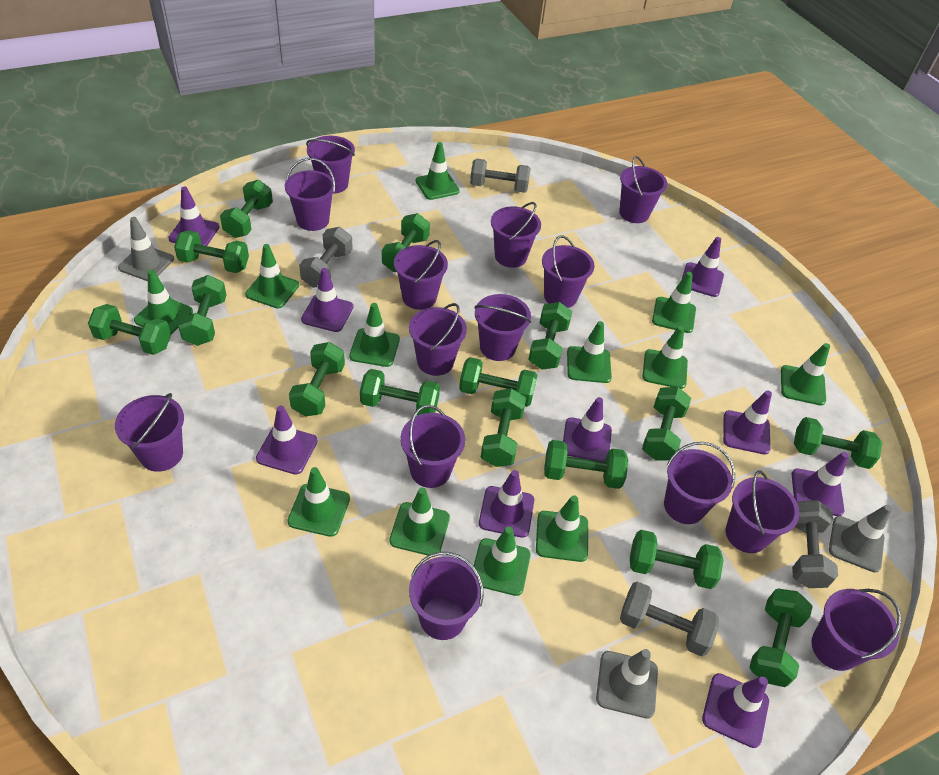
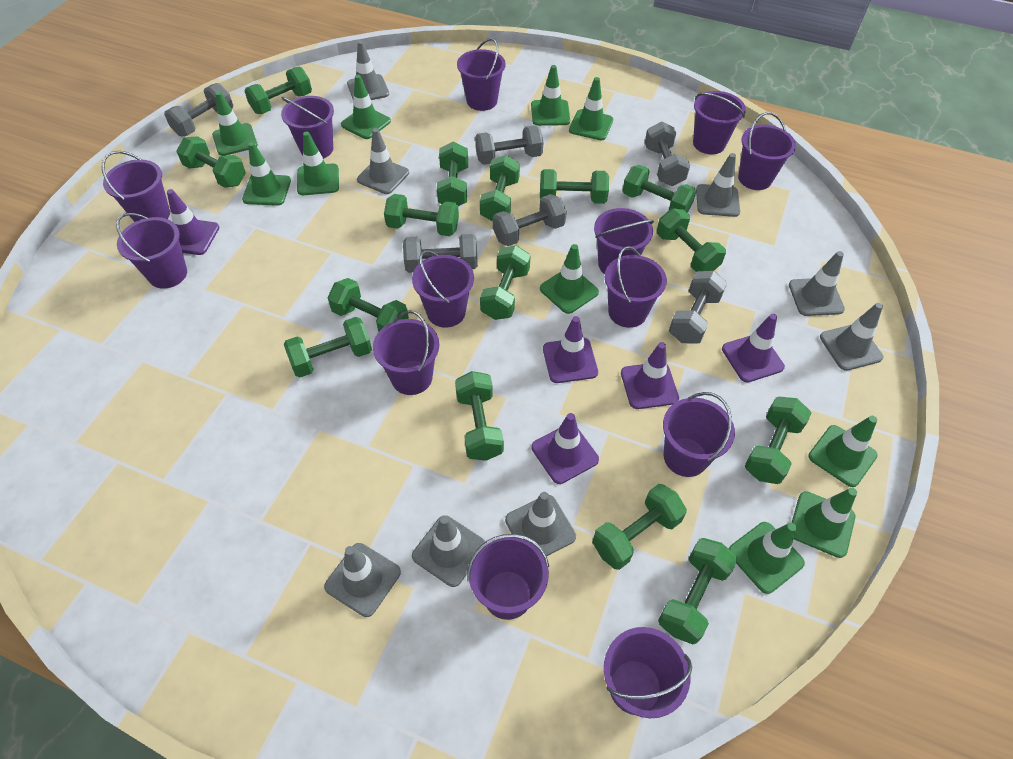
green traffic cone: [134,270,193,334] [245,244,299,308] [287,467,350,537] [349,303,400,367] [389,488,450,555] [416,142,460,200] [474,527,531,596] [536,495,588,562] [567,321,612,383] [642,326,688,389] [652,272,696,333] [781,343,830,406] = 12 -> [212,91,258,156] [242,142,291,206] [297,132,339,195] [341,75,391,139] [531,65,570,126] [540,244,599,314] [569,77,613,140] [729,522,805,594] [791,488,857,558] [808,416,878,487] = 10
grey dumbbell: [299,227,353,288] [470,159,531,193] [620,581,719,656] [792,500,838,588] = 4 -> [164,83,233,136] [403,234,478,273] [475,125,543,165] [493,194,567,246] [645,122,690,186] [669,271,727,344] = 6
grey traffic cone: [118,217,174,281] [596,649,658,719] [829,505,892,573] = 3 -> [324,543,401,617] [347,41,389,100] [357,128,409,194] [412,515,485,587] [505,492,576,556] [696,153,740,217] [789,251,845,316] [820,303,883,371] = 8
purple bucket: [115,393,184,472] [285,158,335,231] [306,136,355,194] [394,240,448,310] [400,405,465,488] [409,303,467,376] [409,552,484,640] [474,294,531,361] [491,202,541,268] [542,235,595,308] [619,156,667,223] [664,442,735,524] [726,470,800,553] [811,589,901,671] = 14 -> [101,151,170,222] [116,213,187,289] [281,96,334,159] [373,310,439,395] [412,250,474,328] [457,38,506,111] [467,534,549,620] [594,208,654,274] [604,627,692,718] [605,246,667,328] [663,392,735,477] [693,91,746,154] [738,112,796,190] = 13
purple traffic cone: [168,187,219,246] [256,406,318,474] [301,268,353,332] [479,470,534,538] [563,397,612,462] [682,237,724,297] [702,673,769,748] [723,390,772,455] [792,452,849,516] = 9 -> [167,189,220,255] [531,413,599,484] [543,316,598,383] [621,342,679,409] [722,314,785,382] = 5

